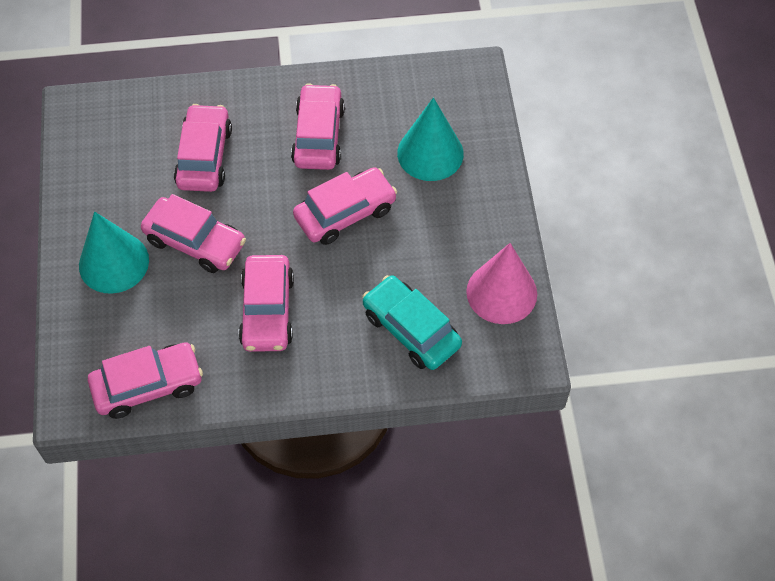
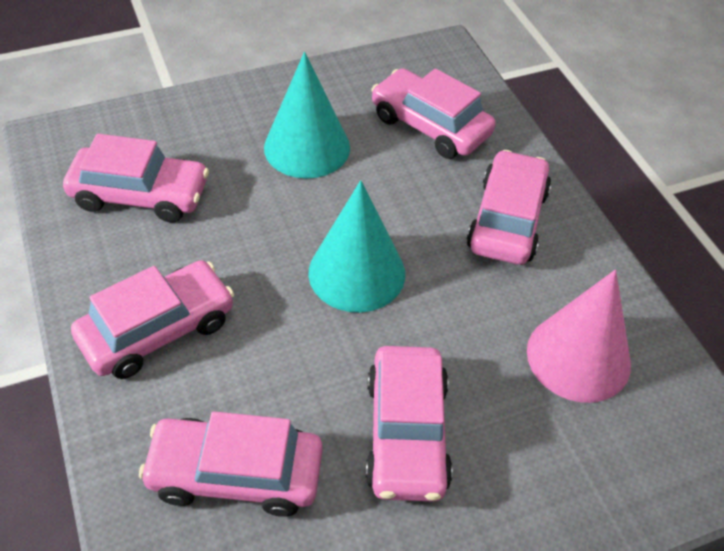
turquoise car: [362,275,462,370] = 1 -> none = 0

